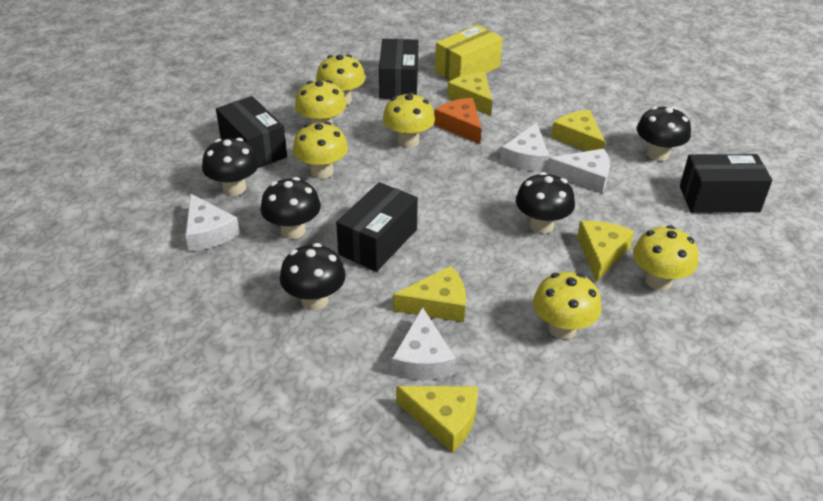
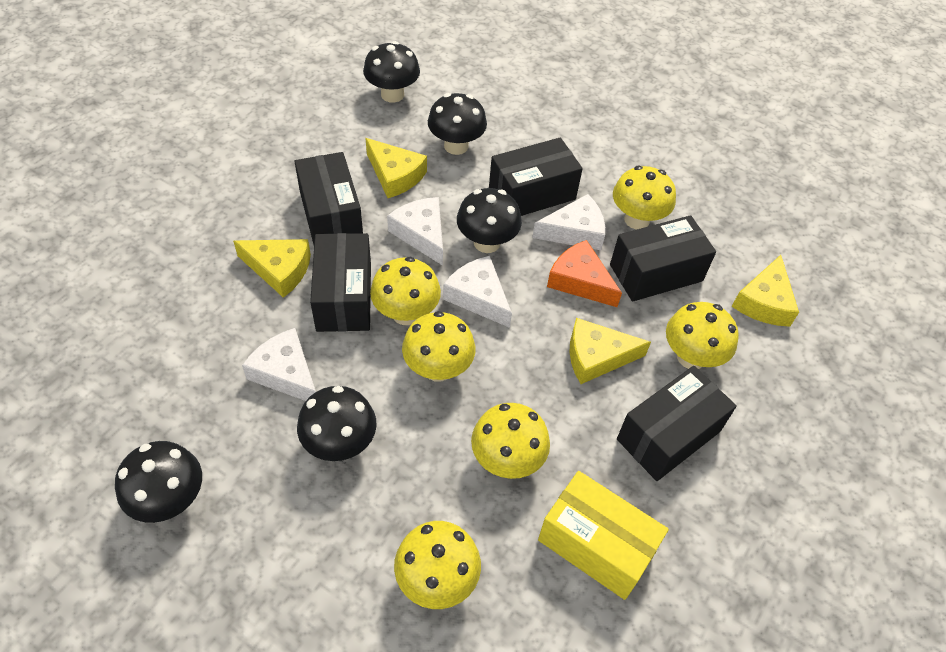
black box: [216,96,287,168] [336,182,418,272] [379,39,419,99] [680,154,772,213] = 4 -> [294,152,363,245] [310,233,371,332] [489,137,583,216] [610,215,716,302] [617,366,737,481] = 5
yellow cheese: [393,266,466,322] [396,386,478,453] [447,72,492,116] [551,110,605,151] [577,221,634,282] = 5 -> [233,239,311,298] [366,138,427,198] [570,318,651,384] [732,255,799,327] = 4

